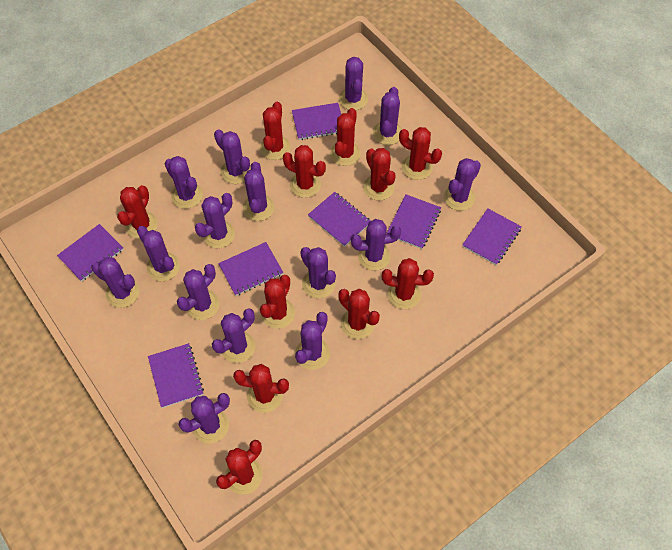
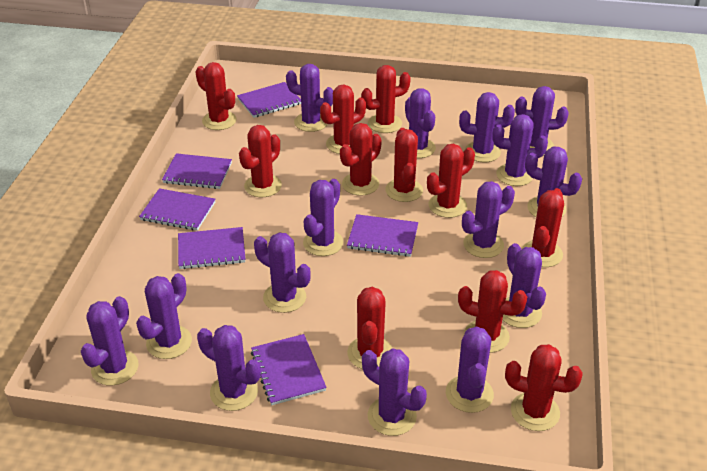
purple notebook: [57,224,124,282] [148,343,204,408] [218,242,283,296] [292,103,341,140] [308,192,370,247] [387,194,441,249] [462,209,522,265] = 7 -> [139,188,215,231] [162,153,232,189] [178,227,245,269] [237,82,301,118] [251,334,327,405] [347,214,418,257] = 6

